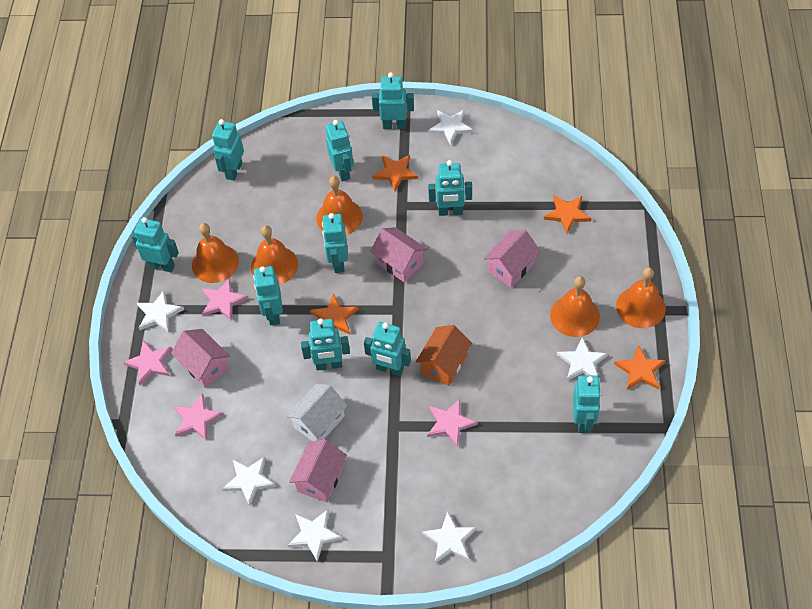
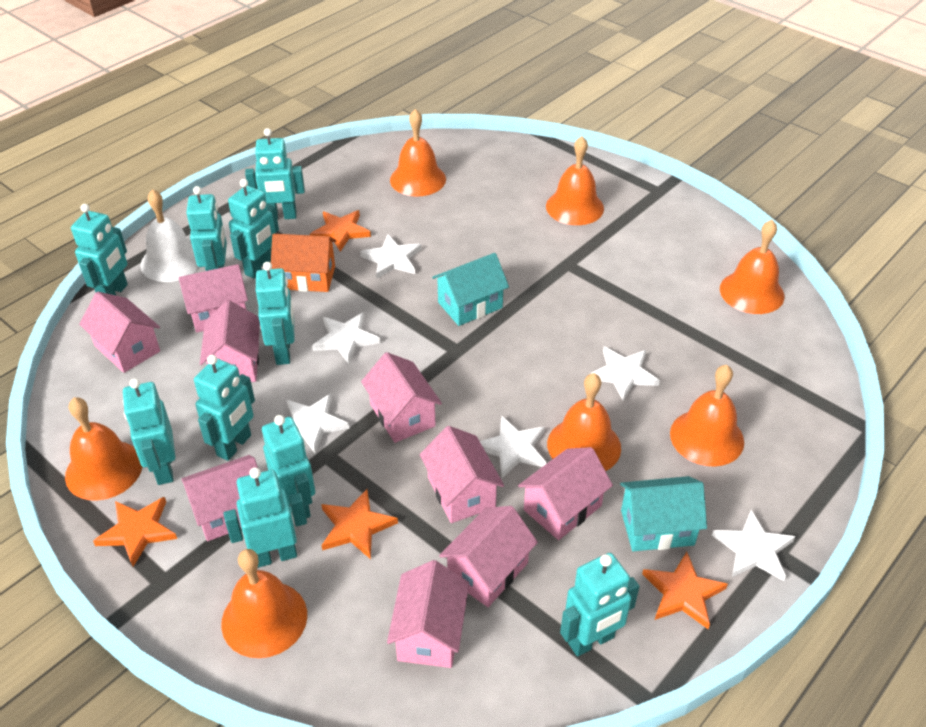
orange bell: [192,223,239,283] [251,226,298,285] [316,176,363,235] [550,276,600,337] [616,267,666,328] = 5 -> [65,397,142,500] [221,549,307,658] [390,109,446,197] [546,136,604,225] [547,373,621,471] [670,365,744,466] [720,220,784,314] = 7
pink house: [171,329,230,388] [289,439,347,503] [370,227,427,283] [484,230,540,288] = 4 -> [79,292,160,373] [179,264,248,333] [182,455,258,541] [200,300,260,382] [361,352,442,443] [387,560,469,668] [420,426,504,523] [439,506,538,607] [518,447,613,540] = 9
pink star: [123,340,172,385] [173,393,224,441] [201,278,248,321] [427,399,478,447] = 4 -> none = 0
turquoise house: none = 0 -> [432,253,509,326] [620,476,707,551] = 2
white bell: none = 0 -> [140,189,200,282] = 1
white house: [286,384,348,441] = 1 -> none = 0

